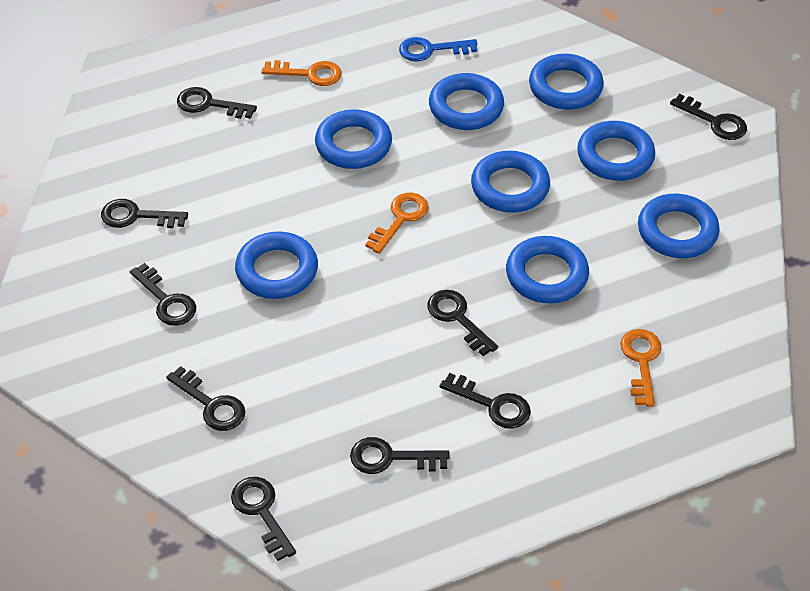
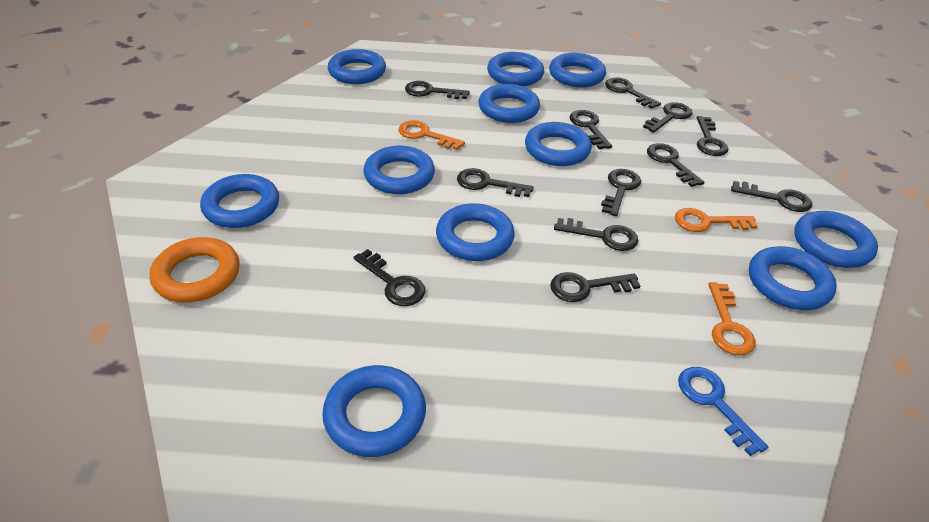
black key: [101,199,188,228] [130,263,196,326] [166,366,246,431] [177,87,257,119] [231,477,296,561] [350,437,450,474] [427,290,498,356] [439,373,531,429] [670,94,747,140] = 9 -> [353,249,425,306] [405,81,470,99] [457,168,534,197] [550,272,640,302] [554,218,639,251] [569,110,612,149] [601,169,641,216] [605,77,661,109] [643,102,693,133] [647,143,705,187] [697,116,728,156] [731,181,812,212] = 12
blue ring: [235,231,318,299] [315,109,392,169] [429,73,504,130] [471,151,550,213] [506,236,589,304] [529,54,604,110] [577,121,655,181] [638,194,720,258] = 8 -> [200,174,279,228] [322,365,426,457] [328,49,386,84] [363,146,435,194] [436,203,515,261] [478,84,540,123] [487,52,544,86] [525,122,592,166] [549,53,606,87] [749,246,837,310] [794,211,878,268] = 11
orange ring: none = 0 -> [149,237,239,303] = 1

